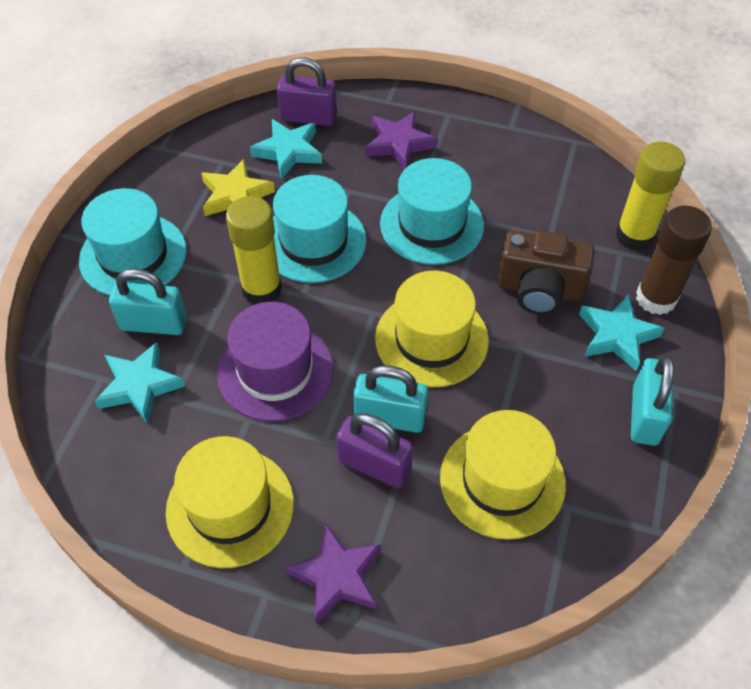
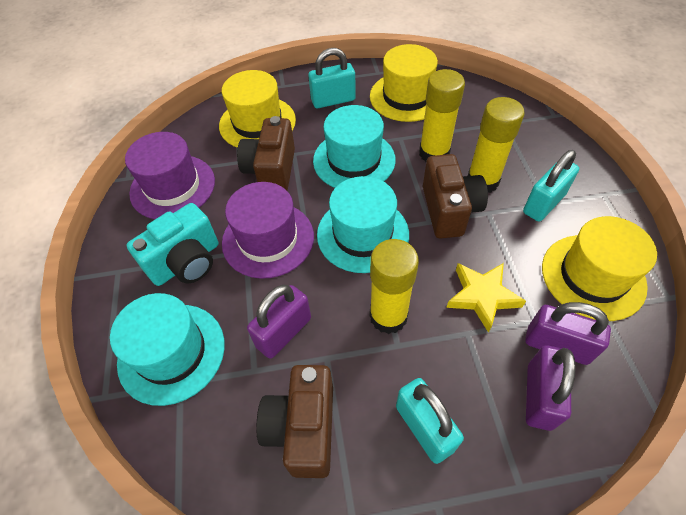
brown camera: [497,230,594,315] = 1 -> [237,116,295,191] [256,365,333,478] [423,154,488,239] = 3
brown glue stick: [636,206,712,315] = 1 -> none = 0
purple hat: [217,302,333,421] = 1 -> [125,132,215,219] [222,182,314,279] = 2
purple padlock: [277,57,337,126] [336,413,413,488] = 2 -> [247,285,311,359] [525,302,611,365] [526,345,576,431] = 3
purple star: [285,523,381,624] [365,111,437,169] = 2 -> none = 0
turquoise camera: none = 0 -> [126,203,219,286] = 1
turquoise star: [95,342,185,424] [250,119,322,179] [579,294,665,371] = 3 -> none = 0
yellow glue stick: [226,196,282,305] [616,142,685,251] = 2 -> [370,239,419,334] [419,69,465,162] [468,97,525,193] = 3

